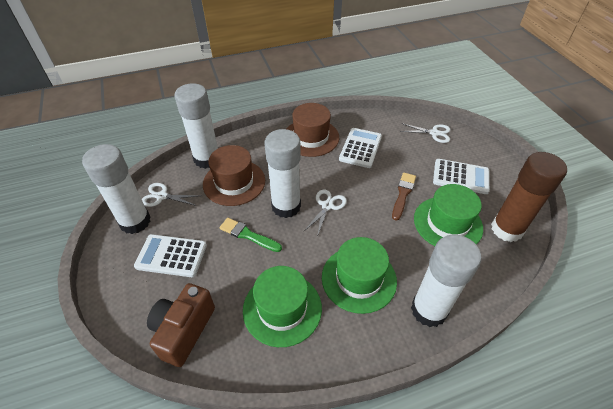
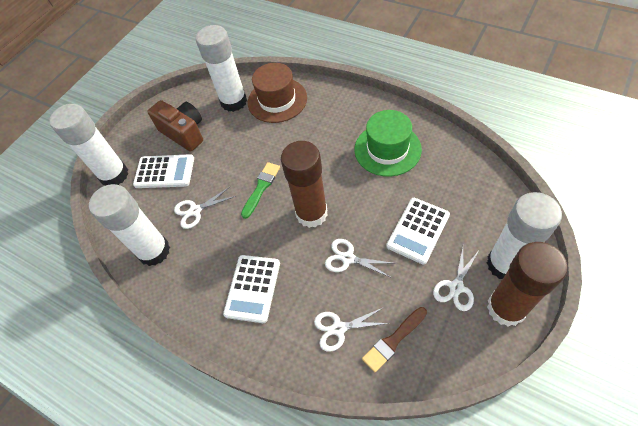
brown glue stick: [491,152,567,242] = 1 -> [281,141,328,228] [487,242,567,327] = 2
brown hat: [203,145,265,206] [287,103,339,157] = 2 -> [248,63,307,123] = 1
green hat: [243,266,322,347] [322,237,397,314] [414,184,483,246] = 3 -> [354,110,422,177] = 1
white scissors: [142,183,200,207] [304,190,347,236] [400,123,451,143] = 3 -> [174,187,236,229] [314,307,389,352] [325,239,392,277] [433,247,480,311] = 4

